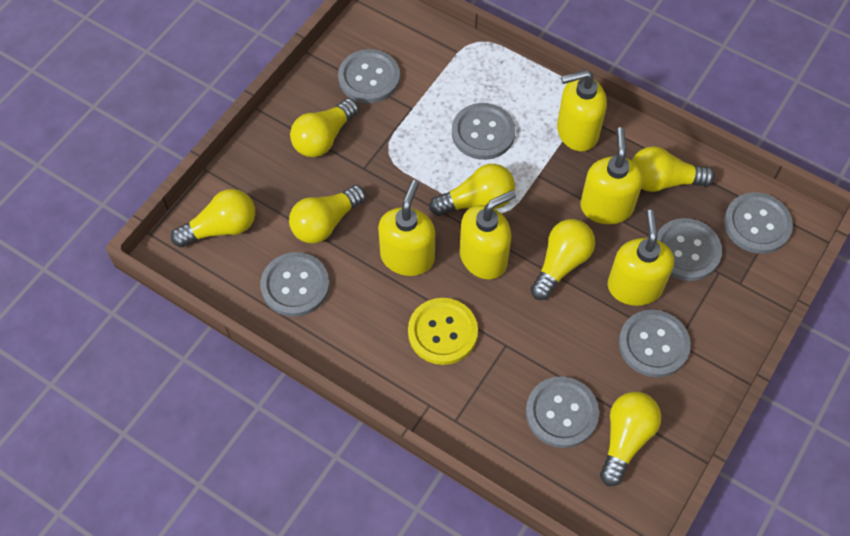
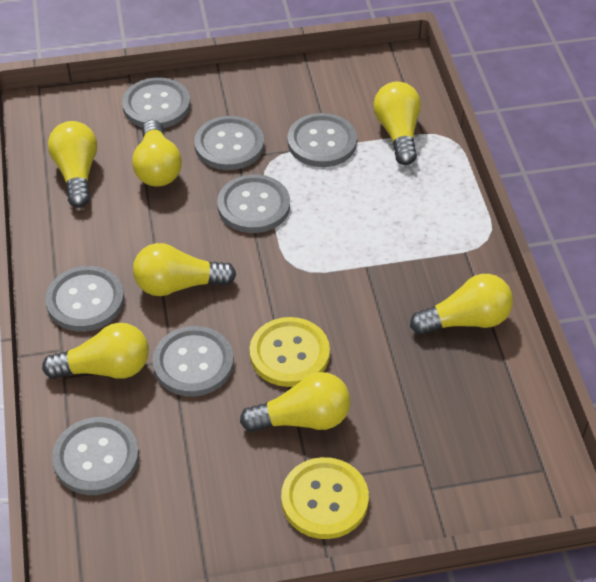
yellow button: [408,298,478,365] = 1 -> [250,317,330,387] [281,457,369,539] = 2
yellow soap dispenser: [378,180,435,276] [459,190,516,280] [557,70,607,151] [580,127,643,224] [608,210,674,306] = 5 -> none = 0

